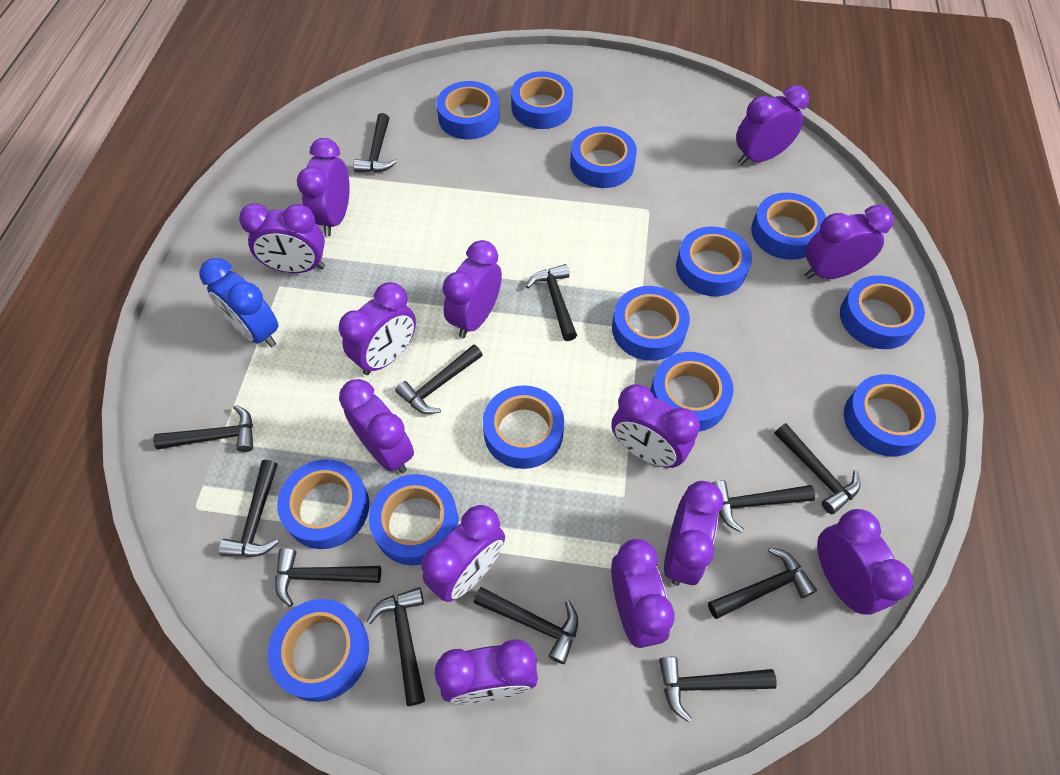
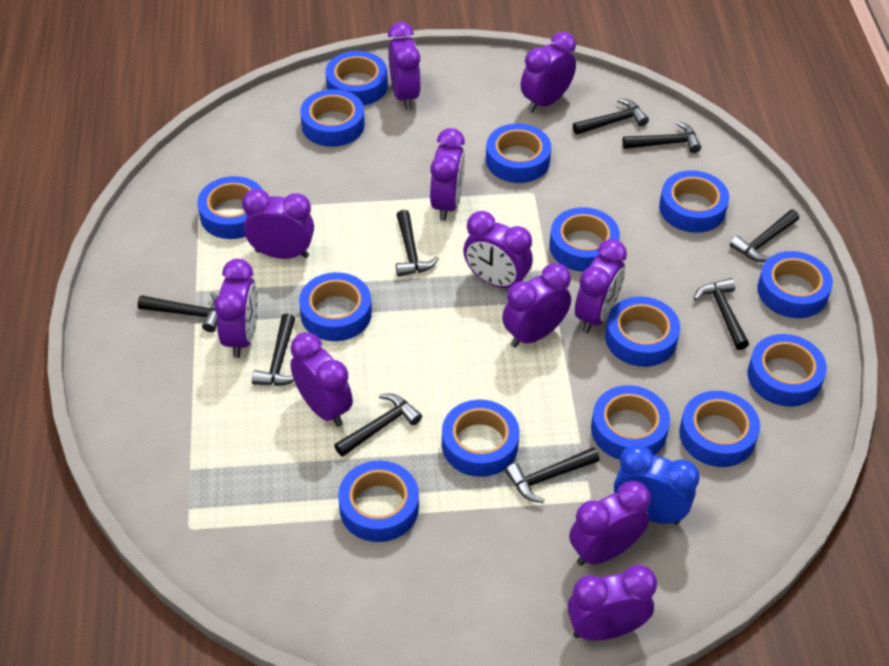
black hammer: [153,405,253,452] [218,460,279,557] [275,548,381,607] [353,113,397,172] [367,587,425,706] [395,344,482,414] [473,587,578,664] [526,264,577,341] [659,657,777,722] [708,547,817,619] [712,480,815,533] [774,423,861,514] = 12 -> [138,292,218,332] [252,313,295,386] [334,393,422,457] [396,210,439,277] [505,447,599,503] [573,98,649,135] [622,121,701,153] [694,278,749,350] [730,210,799,262] = 9
blue tape: [268,599,369,702] [277,459,369,549] [369,474,459,566] [436,81,500,139] [483,385,564,469] [511,71,573,129] [570,126,637,188] [612,286,690,361] [650,352,733,432] [676,227,752,296] [751,193,826,260] [840,275,925,349] [844,374,936,457] = 13 -> [197,176,263,239] [299,272,372,341] [300,89,365,147] [325,51,388,106] [338,461,419,542] [442,400,519,477] [486,123,551,183] [550,207,620,272] [591,385,670,460] [605,296,680,367] [659,170,729,233] [679,391,760,467] [747,334,827,407] [757,251,833,318] = 14
purple clock: [239,203,325,273] [297,138,350,236] [339,282,416,375] [339,379,414,473] [422,505,505,602] [435,639,538,704] [443,240,502,338] [611,384,700,468] [611,539,675,648] [664,481,724,586] [736,85,809,165] [805,205,894,279] [817,509,913,615] = 13 -> [214,259,258,358] [242,189,314,259] [290,332,353,427] [388,22,421,110] [430,128,465,221] [463,211,533,288] [502,263,571,348] [521,32,576,113] [567,565,657,640] [569,481,651,566] [575,239,627,333] = 11

